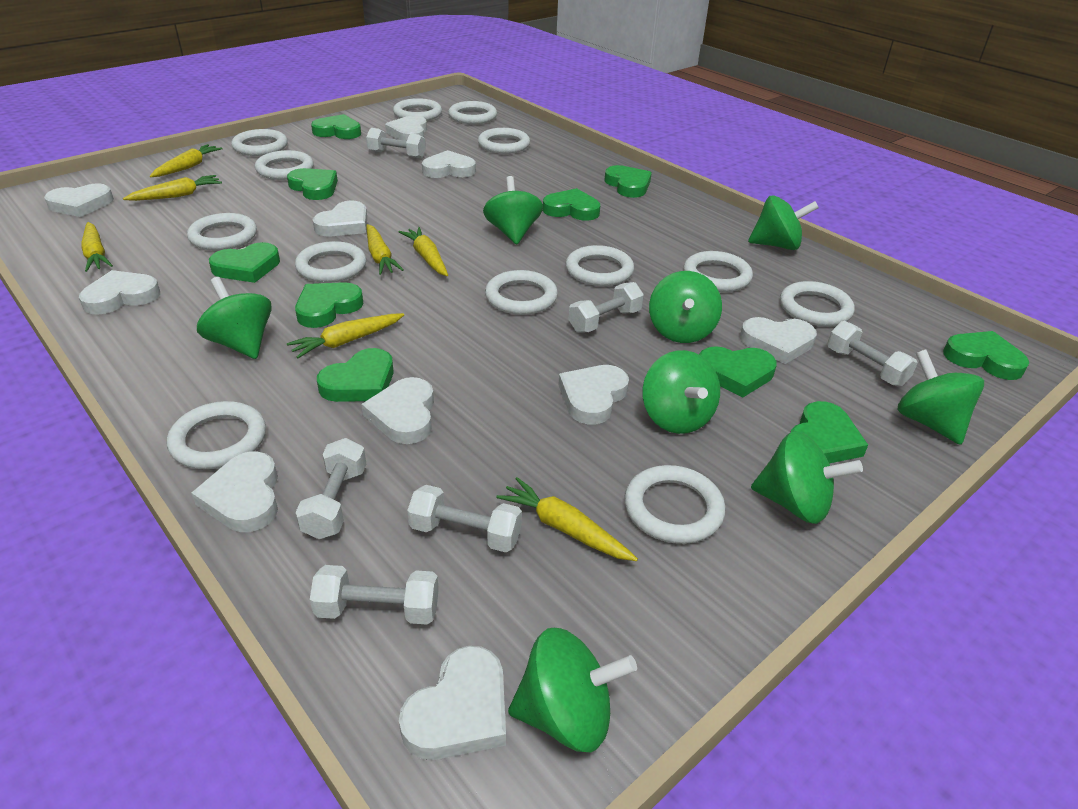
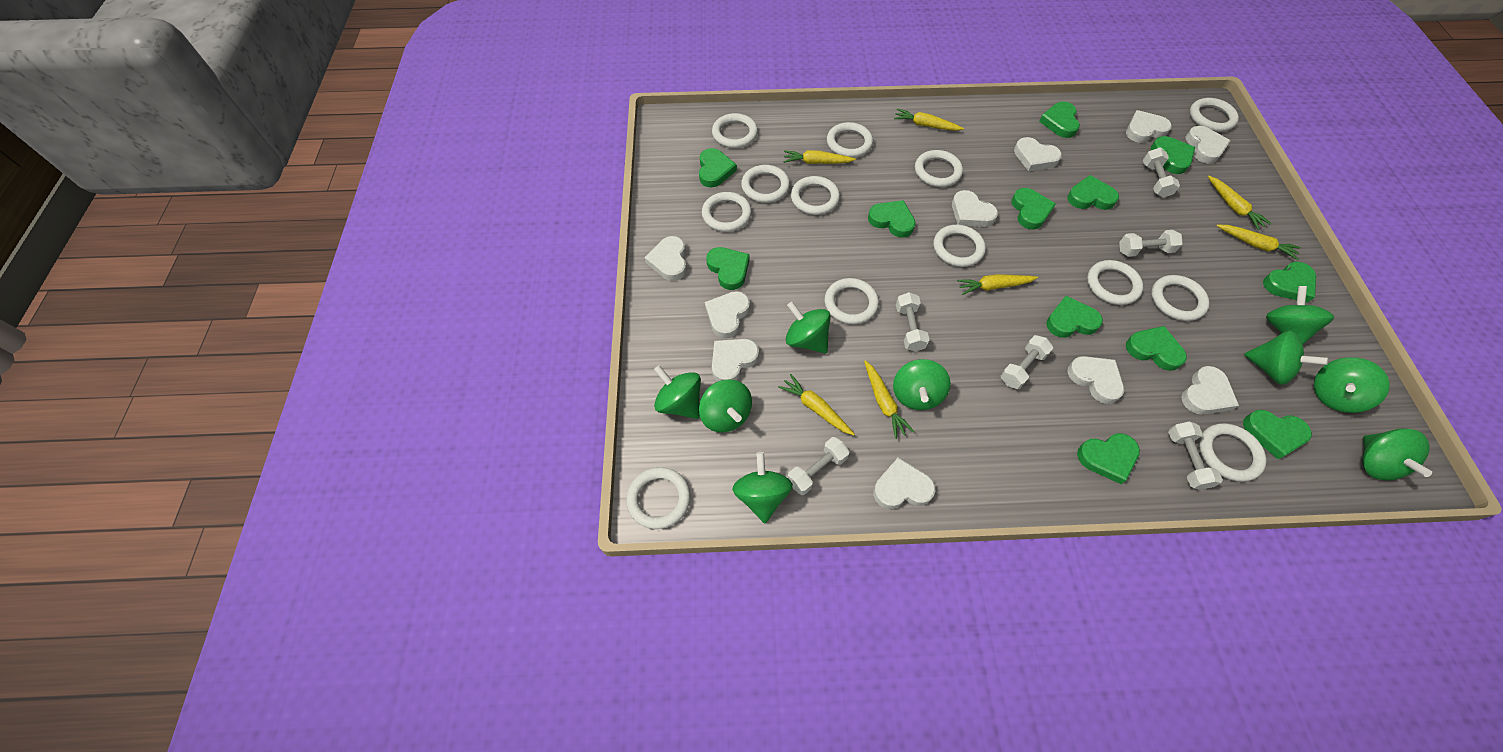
green heart: [209,242,280,283] [287,168,338,200] [295,282,363,328] [311,114,361,139] [317,348,394,402] [543,188,600,221] [604,165,652,198] [699,346,777,397] [790,401,868,463] [943,331,1029,380] = 10 -> [699,148,737,188] [706,247,750,290] [868,200,916,237] [1011,188,1056,230] [1039,102,1080,138] [1046,296,1103,338] [1068,175,1119,210] [1077,433,1140,484] [1126,326,1187,371] [1151,136,1195,174] [1243,410,1312,459] [1263,262,1316,303] = 12
green spinning top: [197,277,272,359] [483,176,543,244] [508,628,637,752] [642,350,720,434] [649,271,722,343] [748,195,819,250] [751,431,863,524] [898,350,984,445] = 8 -> [654,365,701,419] [699,379,752,432] [732,452,793,523] [786,302,831,353] [893,359,951,410] [1244,331,1328,385] [1266,286,1334,345] [1314,357,1390,413] [1362,428,1432,480] = 9

